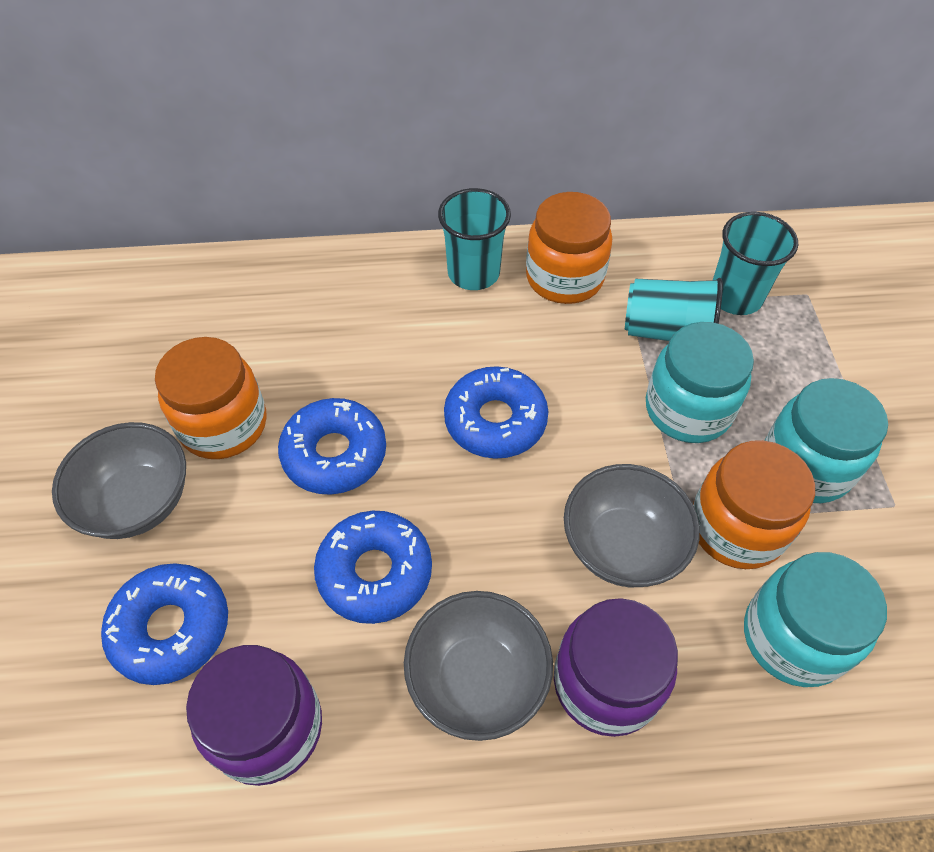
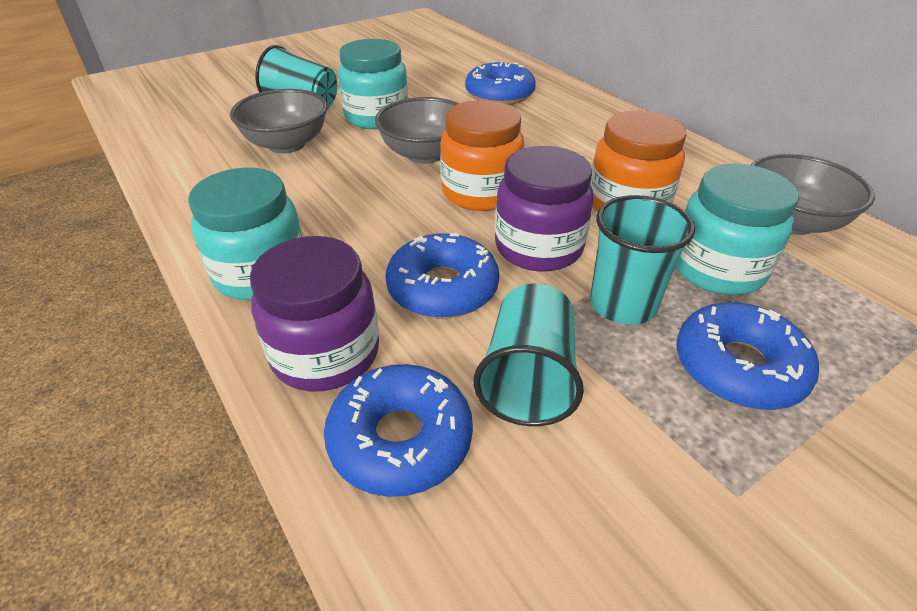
orange jar: [155,337,267,459] [526,192,612,304] [693,440,815,569] = 3 -> [440,100,524,211] [590,111,686,212] = 2

